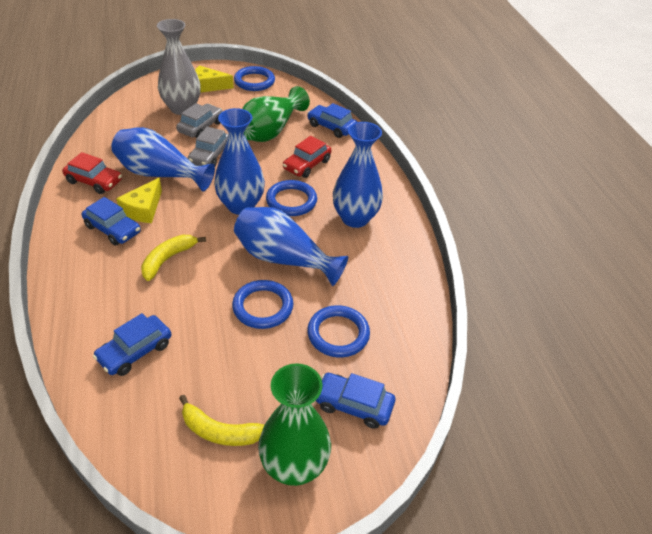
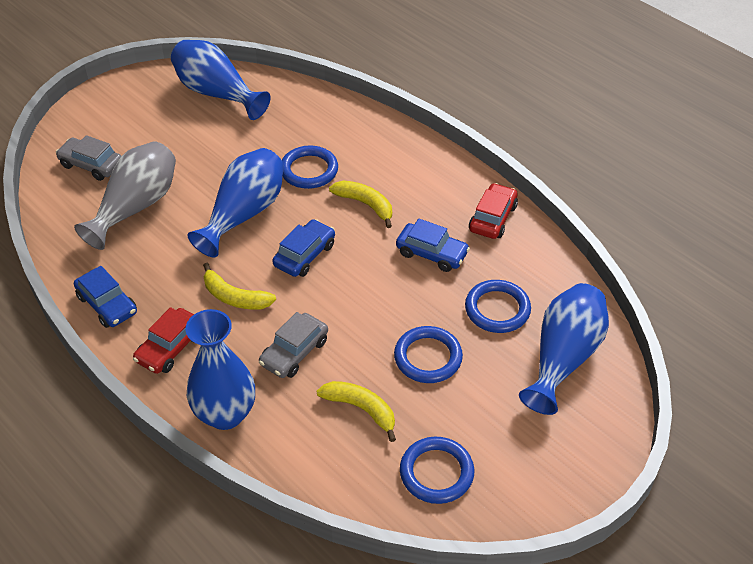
blue car: [82,197,141,246] [93,313,172,376] [307,103,357,138] [316,373,395,429] = 4 -> [74,266,137,328] [273,219,335,277] [396,219,470,272] = 3
green vase: [242,86,310,142] [258,363,331,486] = 2 -> none = 0
yellow banana: [141,235,206,281] [179,395,264,446] = 2 -> [203,263,276,310] [316,381,396,442] [329,181,392,228] = 3
yellow cheese: [116,178,162,223] [195,66,234,92] = 2 -> none = 0

